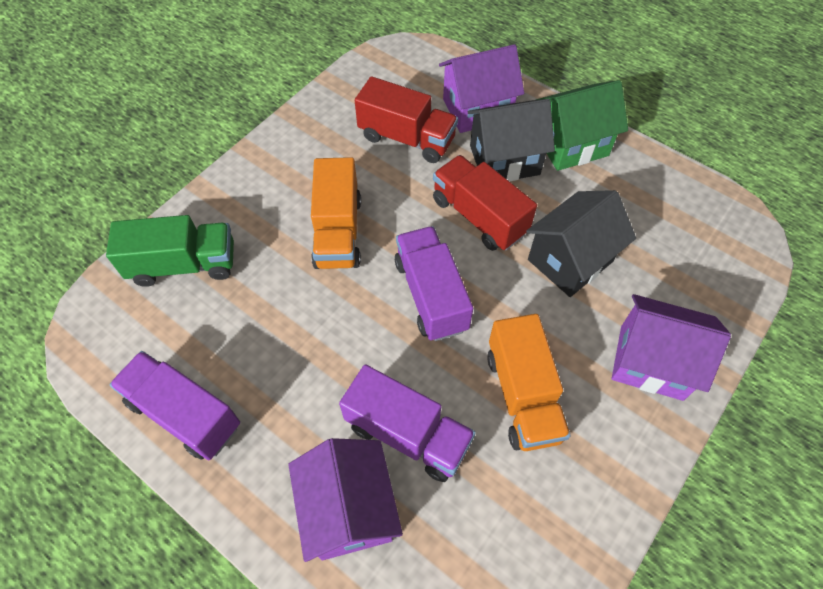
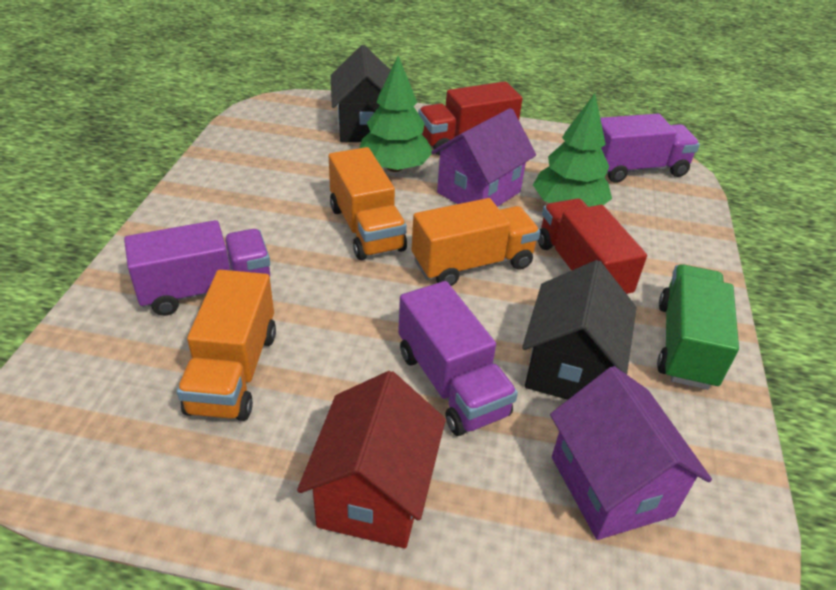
green house: [536,80,628,171] = 1 -> none = 0
green tree: none = 0 -> [359,56,432,172] [533,93,612,207] = 2
orange truck: [311,157,361,269] [487,314,571,451] = 2 -> [177,270,276,421] [329,147,407,260] [411,198,540,286] = 3
purple house: [288,438,403,562] [439,44,524,133] [612,294,731,401] = 3 -> [431,108,536,207] [550,366,712,540] = 2
red house: none = 0 -> [297,371,446,548] = 1

